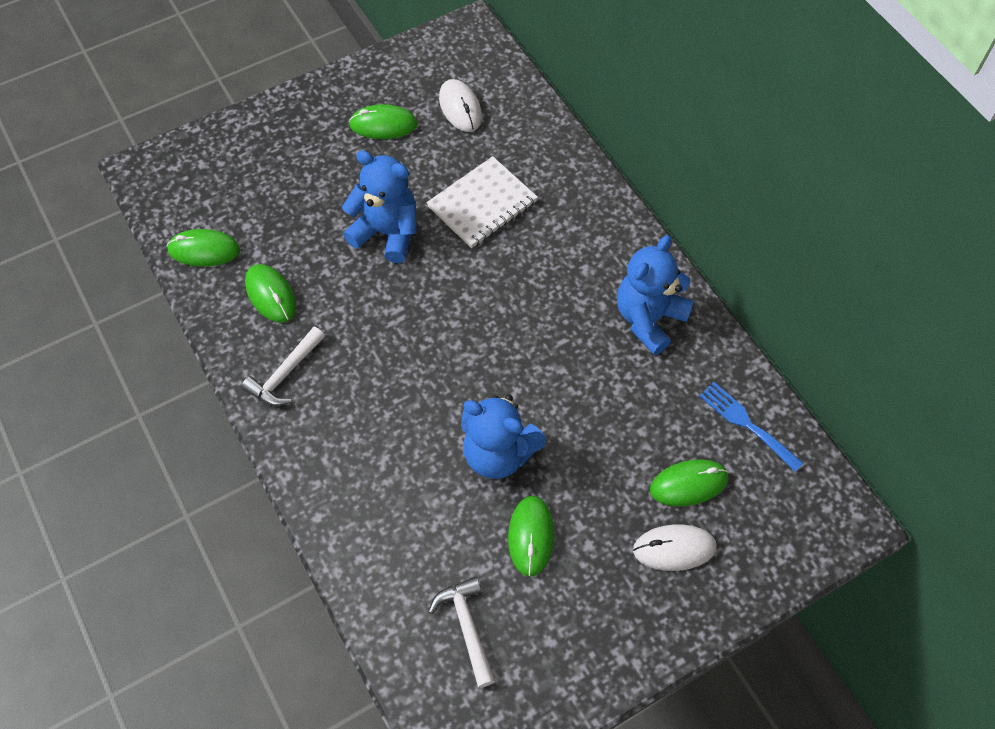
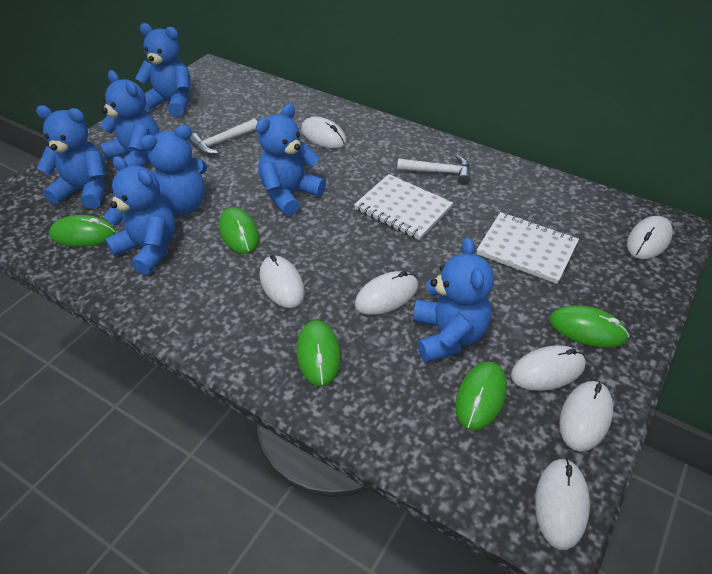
blue fork: [699,382,804,472] = 1 -> none = 0
blue teddy bear: [342,150,416,263] [461,394,546,479] [617,235,694,355] = 3 -> [36,105,106,209] [100,70,159,167] [104,156,175,275] [135,23,191,116] [140,125,207,215] [256,104,326,216] [413,238,494,363] = 7
white mouse: [439,79,482,132] [633,524,717,571] = 2 -> [259,255,305,308] [301,117,347,148] [355,271,418,315] [511,345,586,391] [535,458,590,550] [559,381,613,452] [627,216,673,259] = 7
white notebook: [427,156,538,248] = 1 -> [354,174,453,240] [477,212,579,284] = 2

